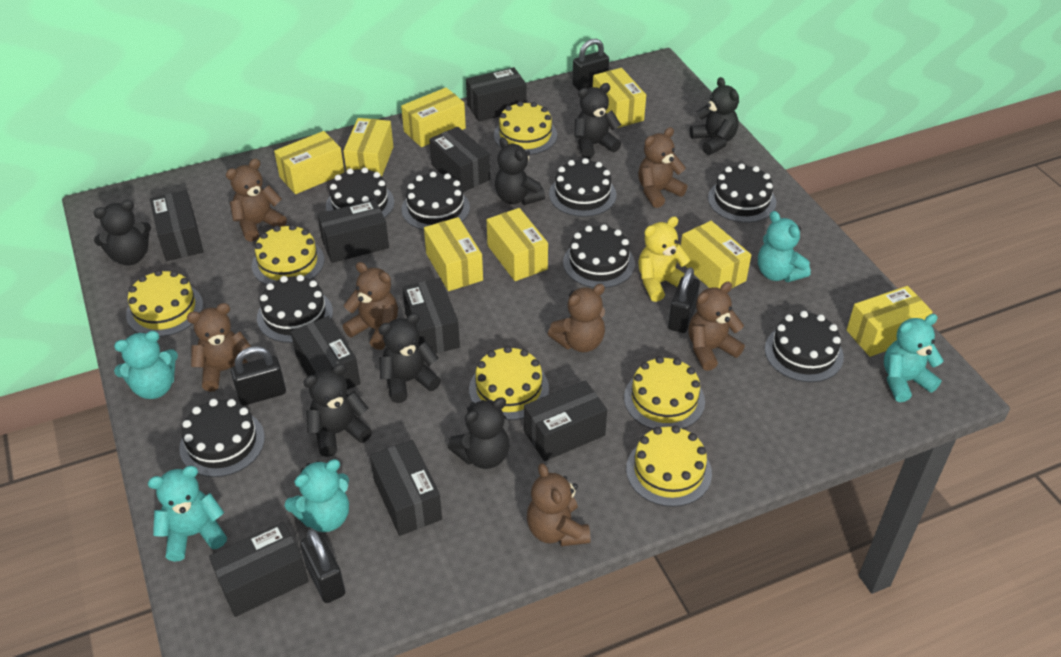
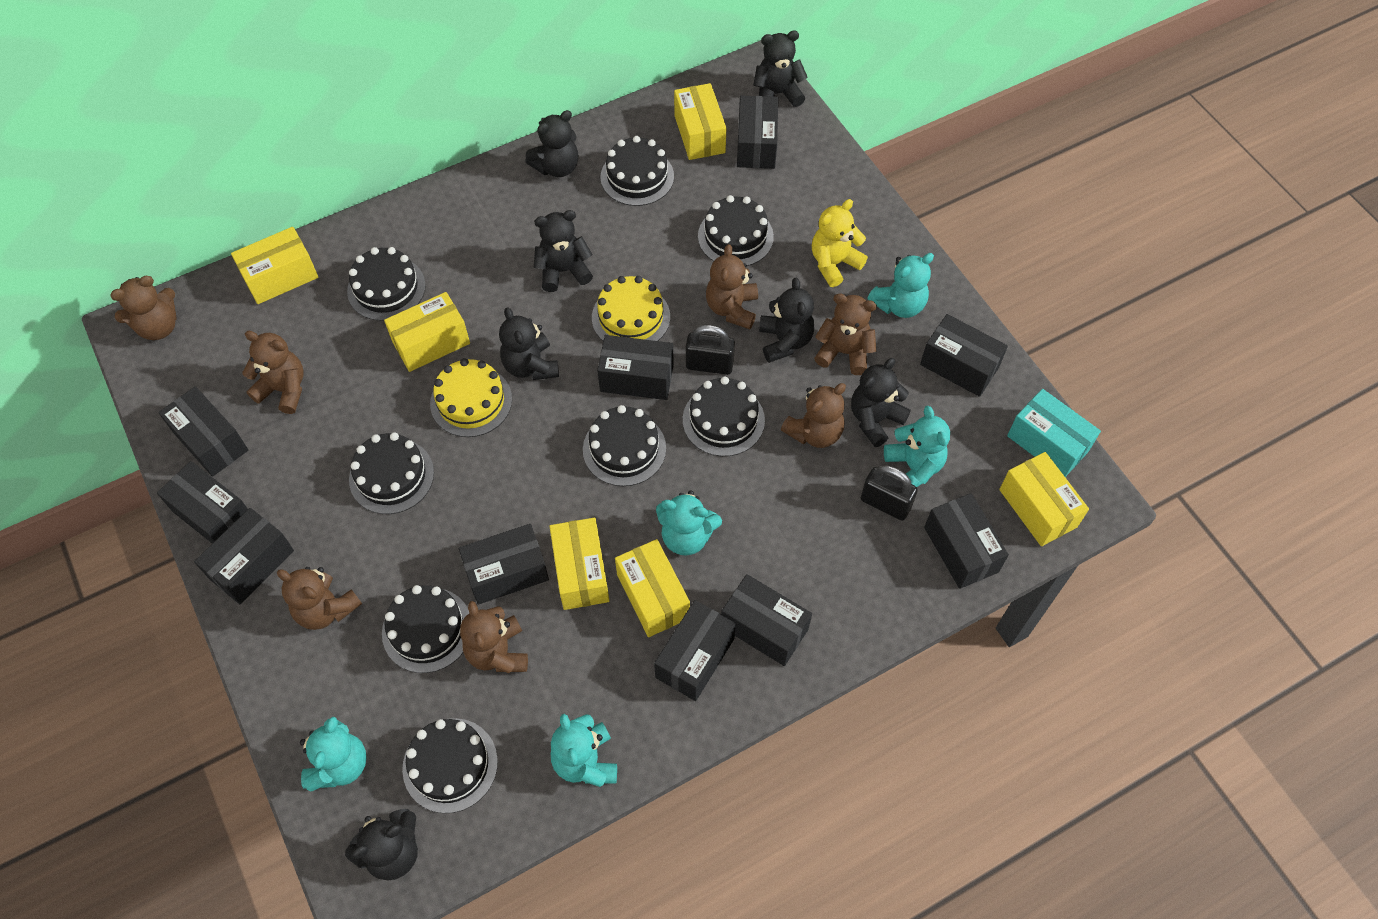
black box: [150,190,203,261] [209,522,309,617] [291,316,361,390] [317,200,389,263] [370,440,442,536] [402,278,460,354] [429,127,490,192] [466,67,527,122] [524,380,607,461] = 9 -> [157,461,248,544] [158,386,248,477] [194,508,294,604] [459,524,549,604] [597,335,674,400] [654,600,736,701] [721,574,812,666] [737,96,778,169] [920,314,1008,397] [924,493,1009,589] = 10
black padlock: [231,346,286,406] [300,529,345,603] [572,39,609,91] [668,267,700,333] = 4 -> [686,325,735,375] [861,465,918,521] = 2
turquoise box: none = 0 -> [1007,389,1101,477] = 1
yellow box: [274,131,344,194] [343,118,394,176] [401,87,466,147] [424,217,483,291] [487,208,548,281] [593,68,646,128] [681,221,751,289] [847,286,933,357] = 8 -> [231,227,318,304] [384,292,470,372] [549,518,609,610] [615,539,690,637] [674,83,726,160] [999,452,1089,546] = 6
yellow cake: [126,270,203,337] [252,224,324,285] [469,346,549,420] [494,101,557,155] [624,356,705,429] [626,425,712,507] = 6 -> [430,358,512,437] [592,276,670,341] = 2

